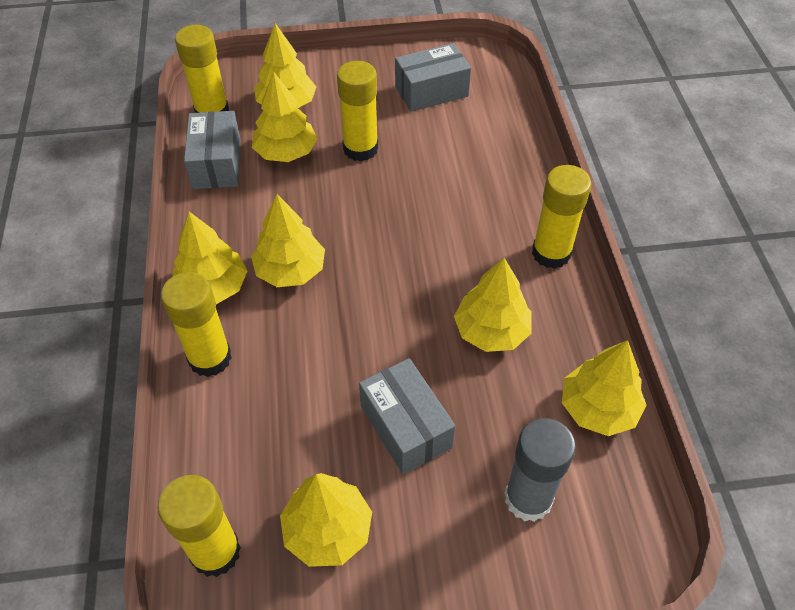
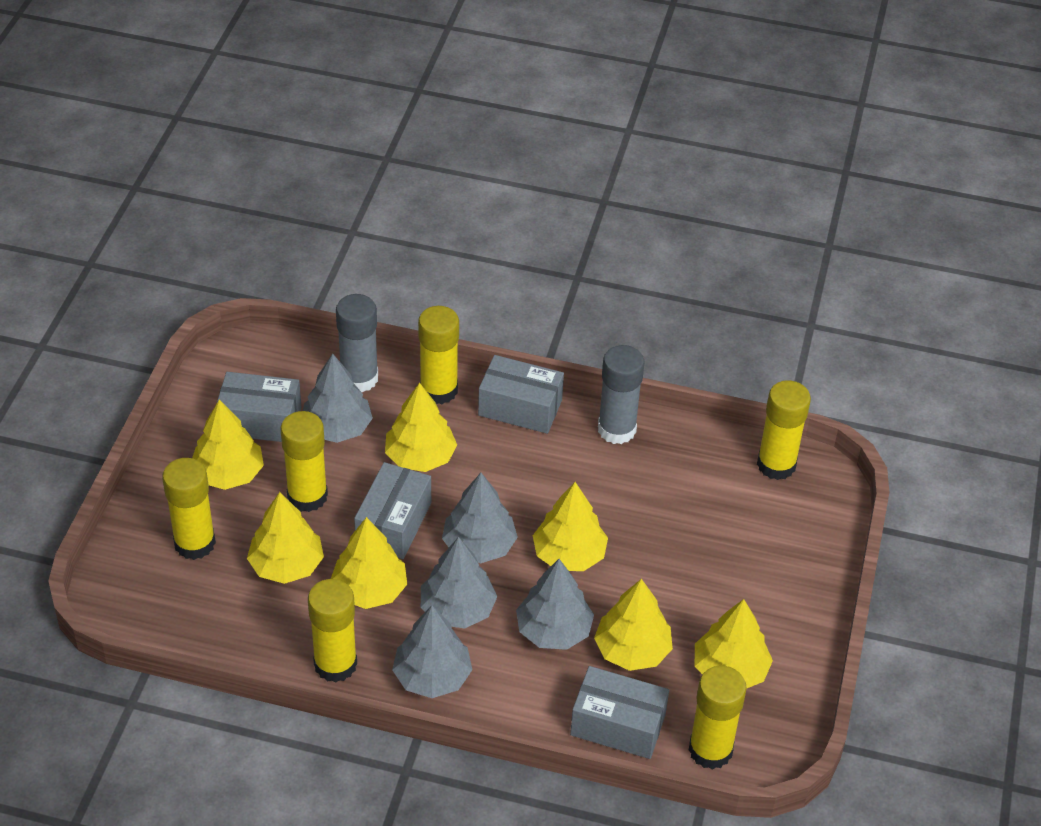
grey box: [184,111,240,189] [359,358,455,474] [395,43,471,112] = 3 -> [217,372,301,442] [354,462,431,559] [478,355,564,434] [570,666,669,759] = 4
grey glue stick: [505,418,576,522] = 1 -> [336,294,378,393] [598,345,644,444] = 2
grey tree: none = 0 -> [303,354,373,443] [392,606,472,698] [421,537,497,628] [442,473,518,563] [516,559,594,650] = 5
yellow glue stick: [158,475,241,577] [161,272,232,377] [175,25,229,113] [337,61,378,161] [532,165,591,269] = 5 -> [162,458,216,560] [280,411,328,512] [308,579,357,683] [418,306,459,404] [689,666,747,770] [757,380,811,480] = 6

